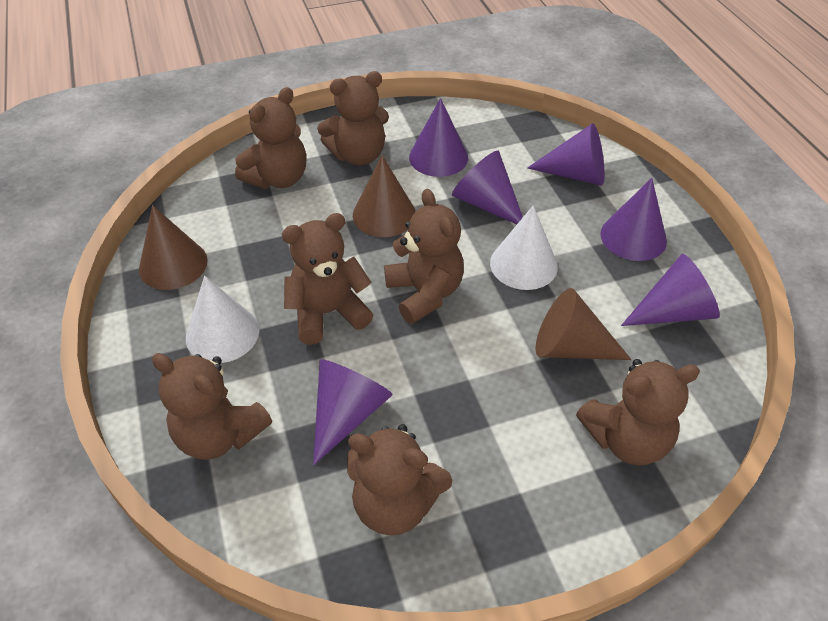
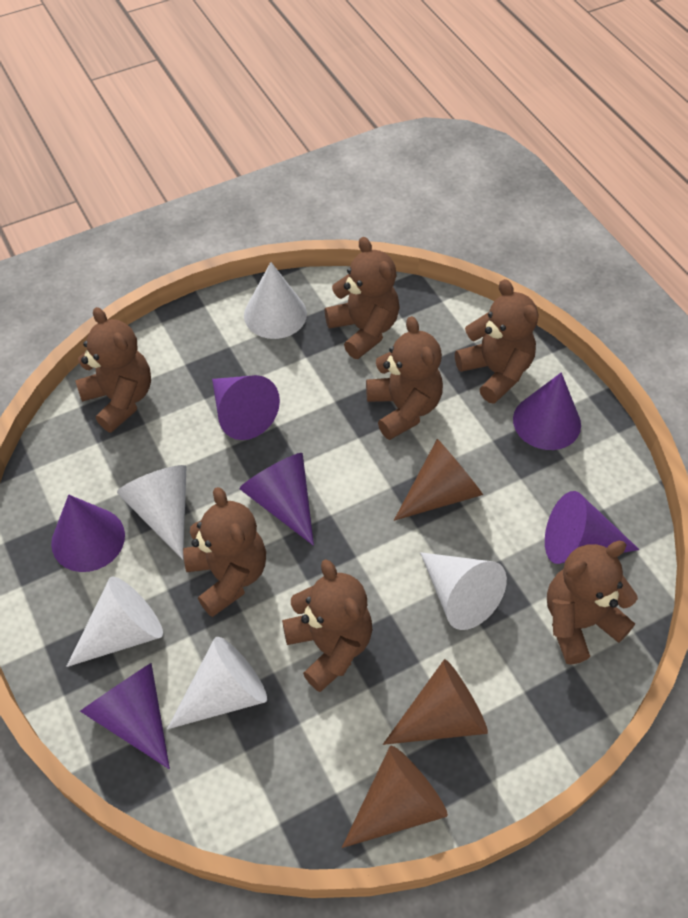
white cone: [186,276,259,363] [490,205,558,290] = 2 -> [66,577,163,667] [117,465,186,560] [167,637,267,729] [244,262,307,339] [420,552,507,630] = 5

